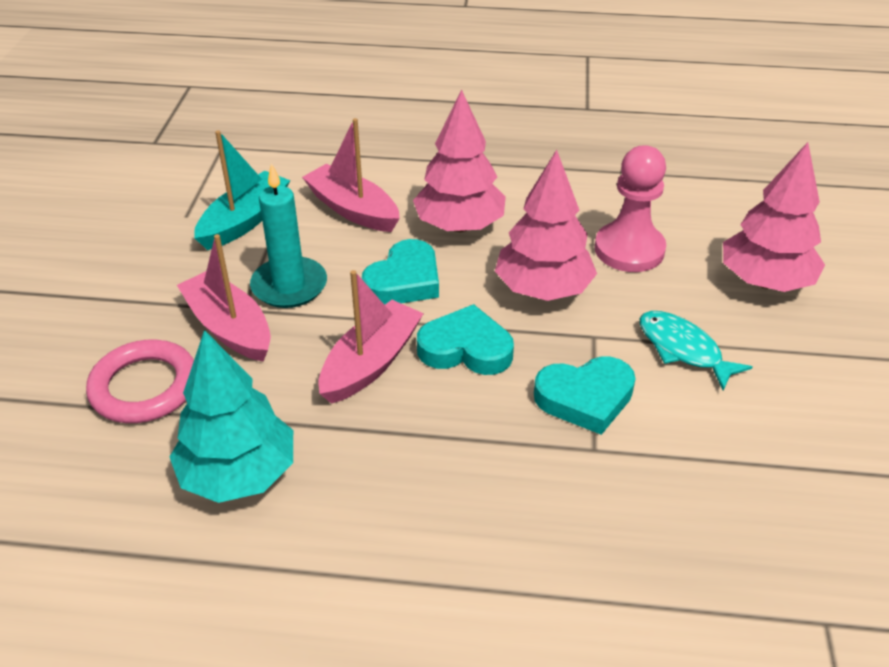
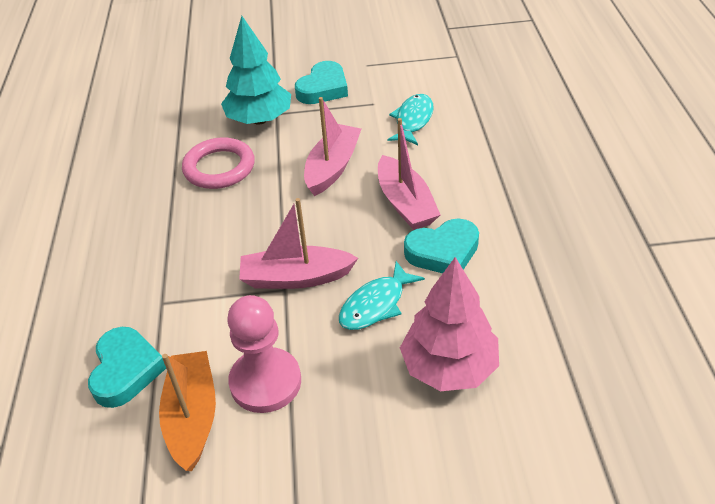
orange boat: none = 0 -> [159,351,216,471] = 1
pink tree: [413,90,506,232] [495,150,597,301] [723,142,825,292] = 3 -> [400,257,499,391] = 1
turquoise boat: [194,130,290,250] = 1 -> none = 0
turquoise candle: [250,163,327,308] = 1 -> none = 0
turquoise fish: [639,311,752,390] = 1 -> [339,261,425,330] [388,94,434,145] = 2

